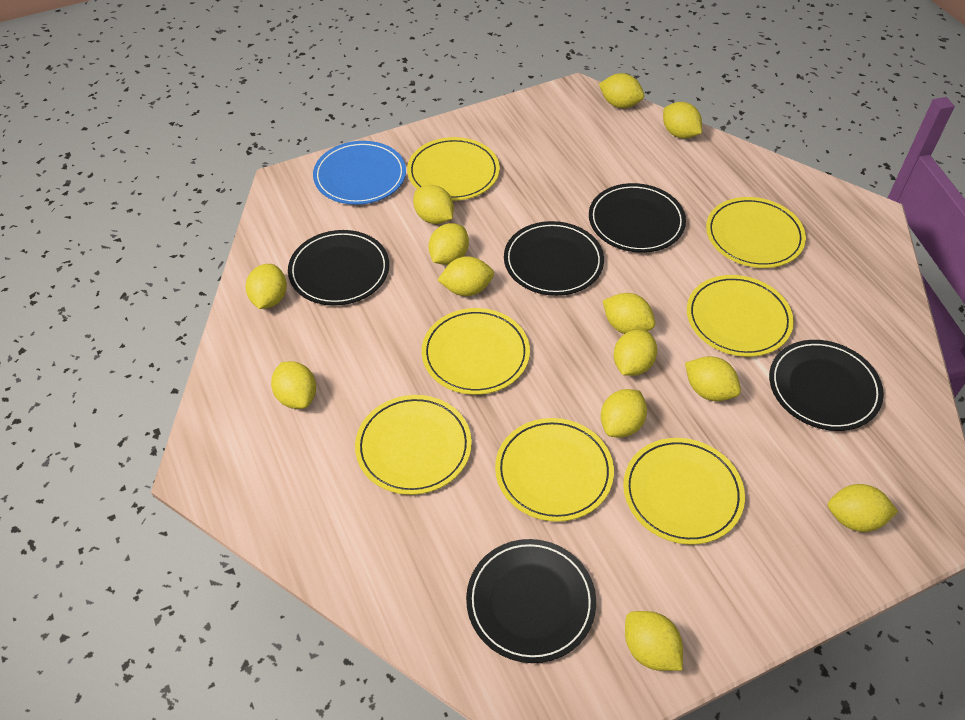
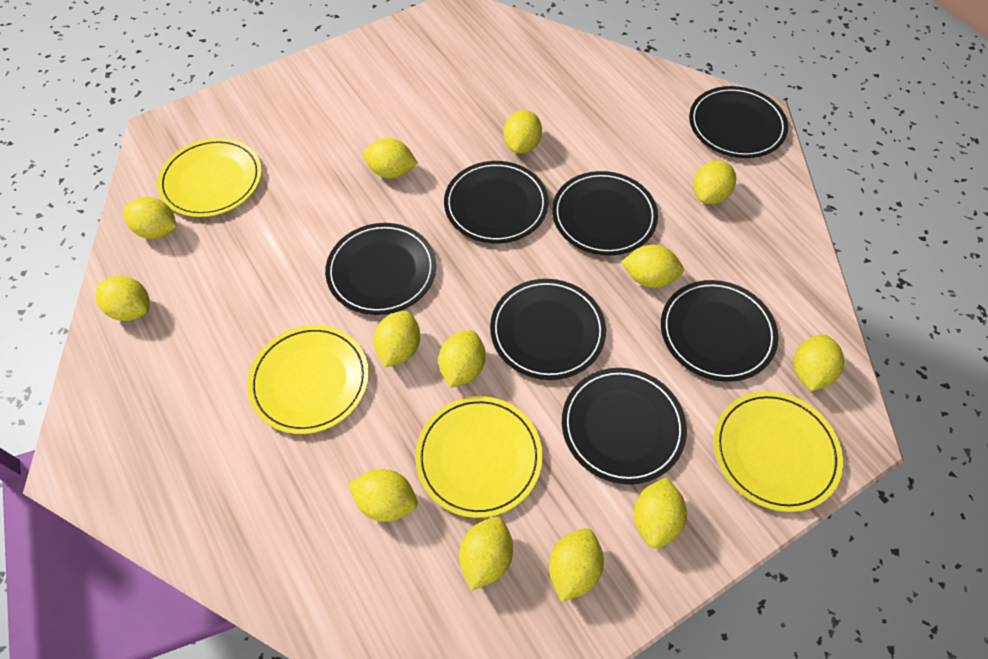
black plate: [288,230,389,306] [466,539,596,663] [504,221,604,296] [589,183,686,253] [769,340,884,431] = 5 -> [325,223,436,315] [444,161,548,243] [490,279,606,380] [552,171,658,255] [562,368,687,484] [661,280,778,382] [689,86,788,158] = 7
blue plate: [313,141,406,205] = 1 -> none = 0
yellow plate: [355,395,472,495] [407,137,500,201] [422,308,530,395] [495,418,614,522] [623,438,745,545] [687,275,794,357] [706,197,806,268] = 7 -> [157,138,262,217] [247,325,369,434] [415,396,543,518] [714,391,843,512] = 4

